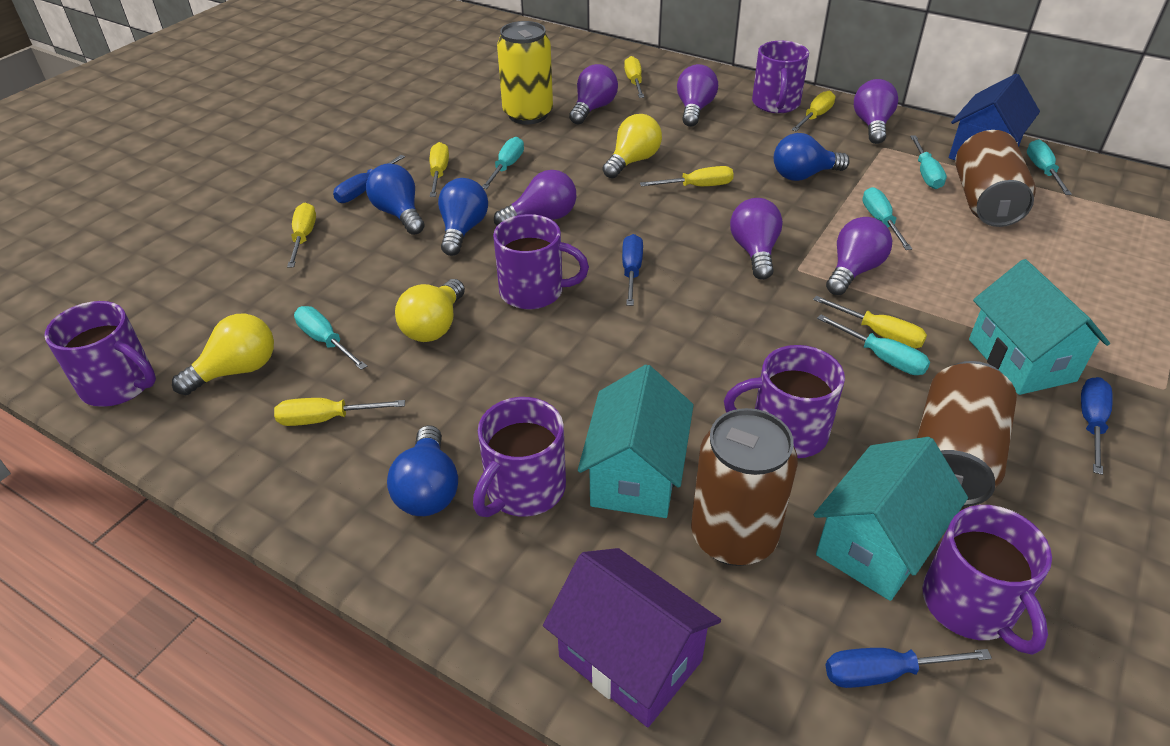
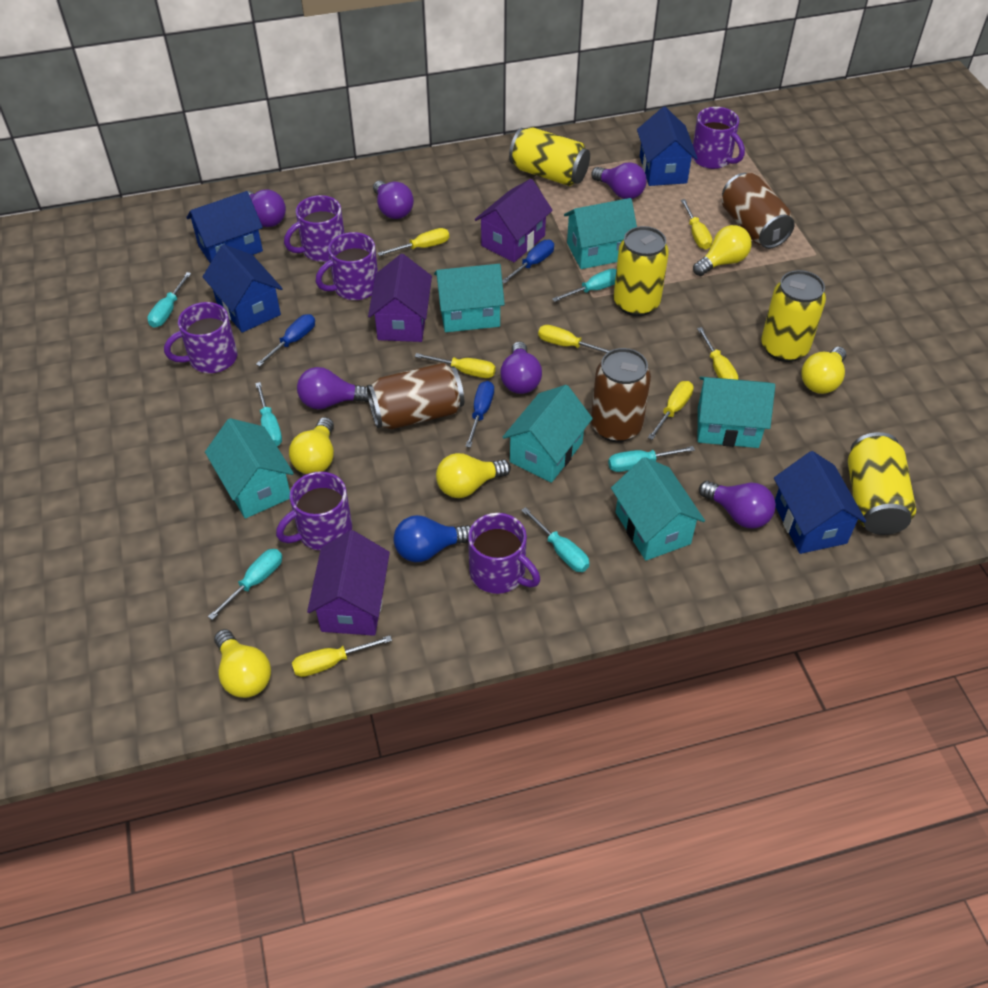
blue house: [949,74,1040,160] = 1 -> [186,191,263,263] [203,244,283,333] [637,107,698,186] [774,451,866,554] = 4
blue light bulb: [366,164,425,235] [387,425,458,516] [438,178,488,256] [774,133,850,181] = 4 -> [393,515,471,562] = 1
blue screwdriver: [333,155,405,203] [622,234,643,306] [826,648,992,688] [1081,377,1113,475] = 4 -> [256,314,315,367] [465,381,494,448] [502,240,554,283] = 3
purple house: [543,548,721,727] = 1 -> [307,530,390,636] [368,254,432,342] [475,179,553,262] = 3
turquoise house: [578,365,694,518] [814,437,968,601] [969,259,1110,395] = 3 -> [205,418,294,519] [434,264,505,332] [503,385,593,483] [564,198,637,269] [611,457,705,561] [698,377,775,448] = 6
yellow can: [497,21,553,124] = 1 -> [509,127,590,186] [613,226,669,316] [761,270,826,362] [848,432,916,535] = 4
yellow light bulb: [172,314,274,395] [395,279,465,342] [602,114,662,179] = 3 -> [214,629,271,698] [289,417,334,474] [436,453,511,498] [693,225,752,276] [802,347,847,394] = 5

